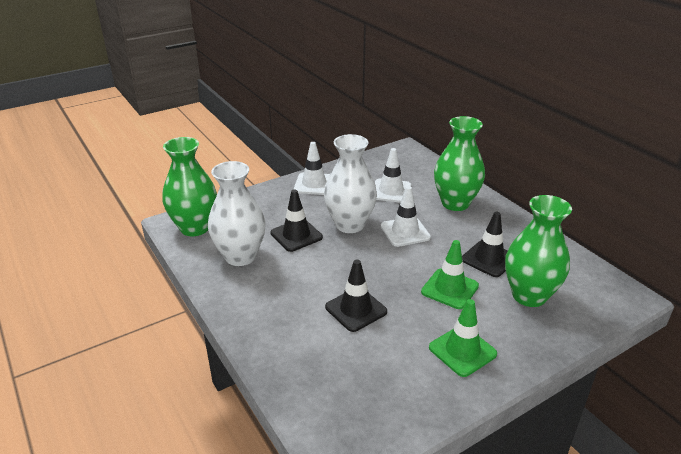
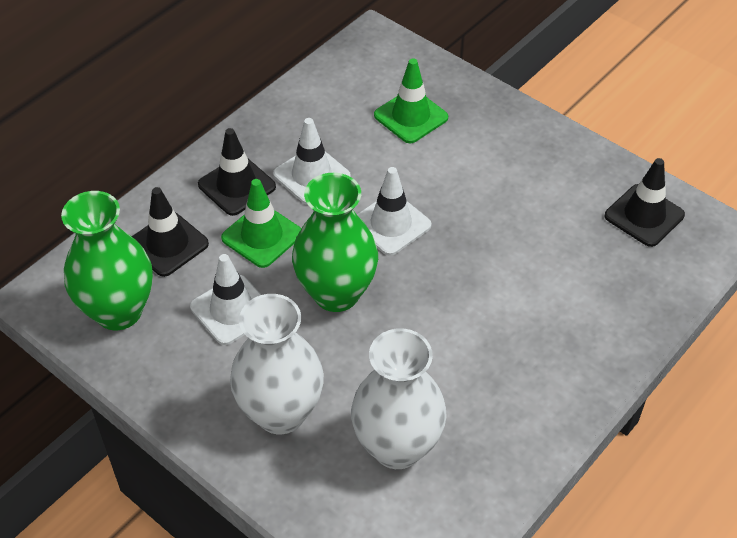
green vase: [162,137,217,236] [434,116,485,211] [505,195,572,307] = 3 -> [61,191,153,330] [292,173,378,312] = 2

